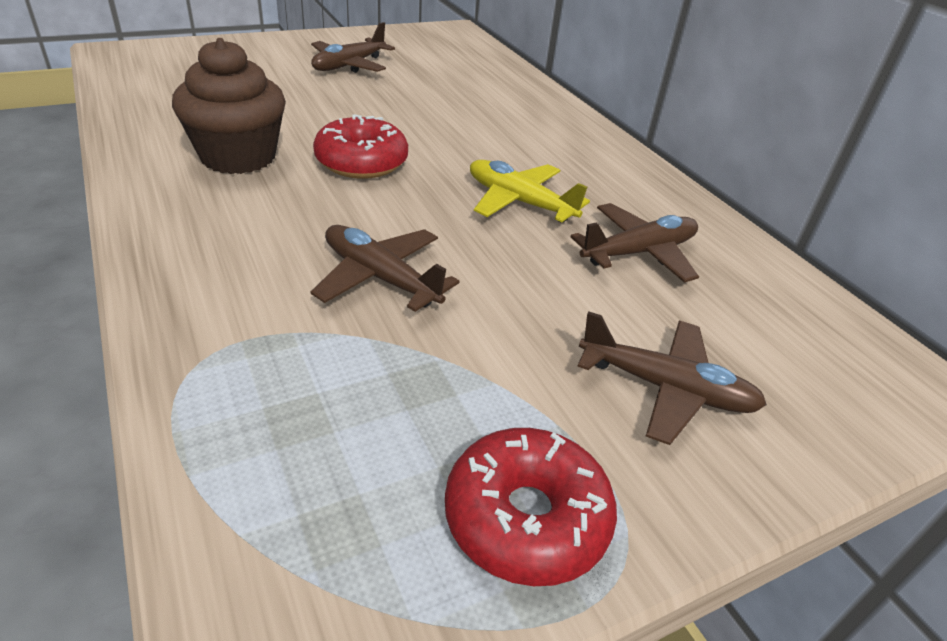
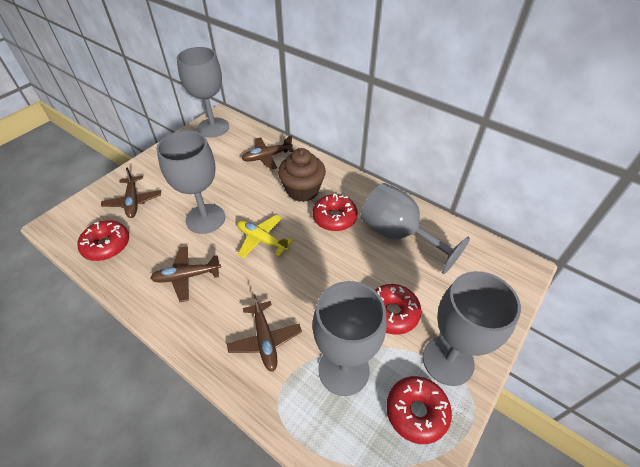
grey goblet: none = 0 -> [156,130,225,234] [177,47,229,138] [313,281,387,396] [360,183,470,274] [423,271,521,386] = 5
red donut: [313,114,408,179] [445,428,617,586] = 2 -> [77,220,129,261] [313,194,358,231] [375,284,422,335] [386,376,452,444] = 4

